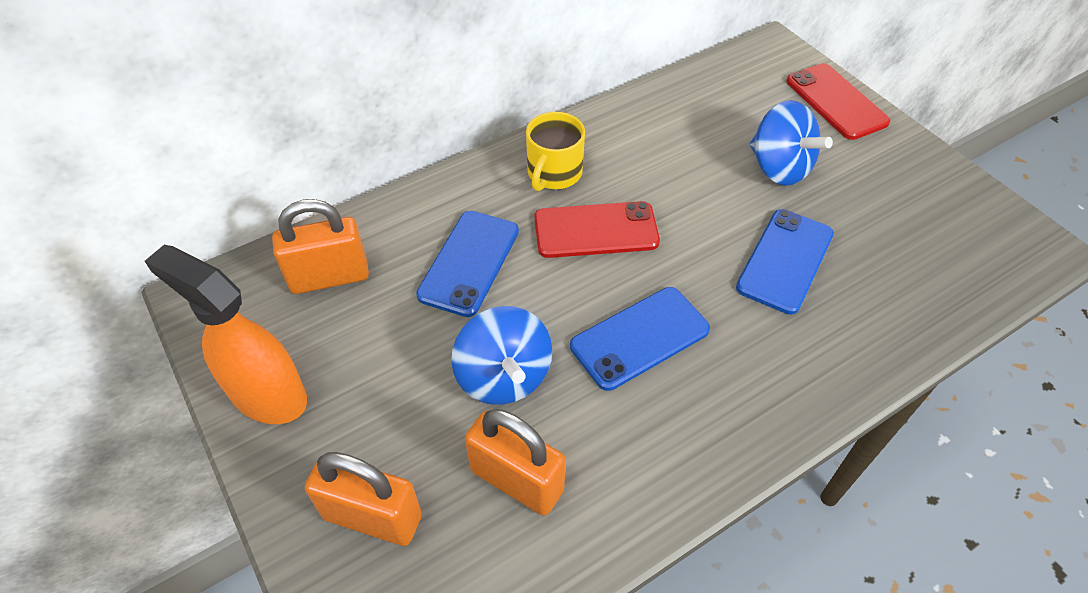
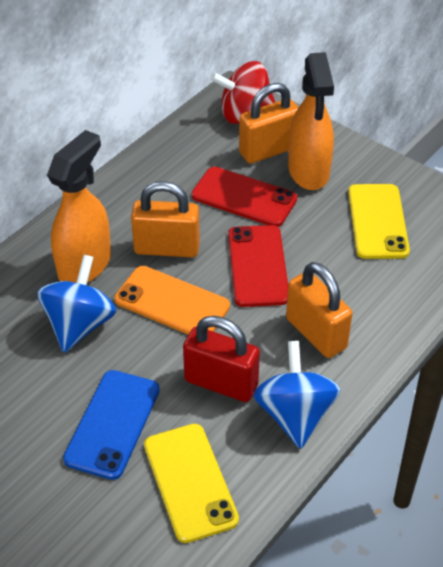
blue phone: [416,211,519,317] [570,287,710,391] [736,209,834,315] = 3 -> [63,370,160,480] = 1
orange phone: none = 0 -> [114,266,230,335] = 1
orange spray bottle: [145,245,307,424] = 1 -> [47,130,111,283] [288,52,334,190] = 2
red padlock: none = 0 -> [183,316,260,402] = 1
red spinning top: none = 0 -> [210,61,275,124] = 1
yellow mug: [526,112,585,191] = 1 -> none = 0
yellow phone: none = 0 -> [144,424,239,543] [348,184,410,259] = 2

